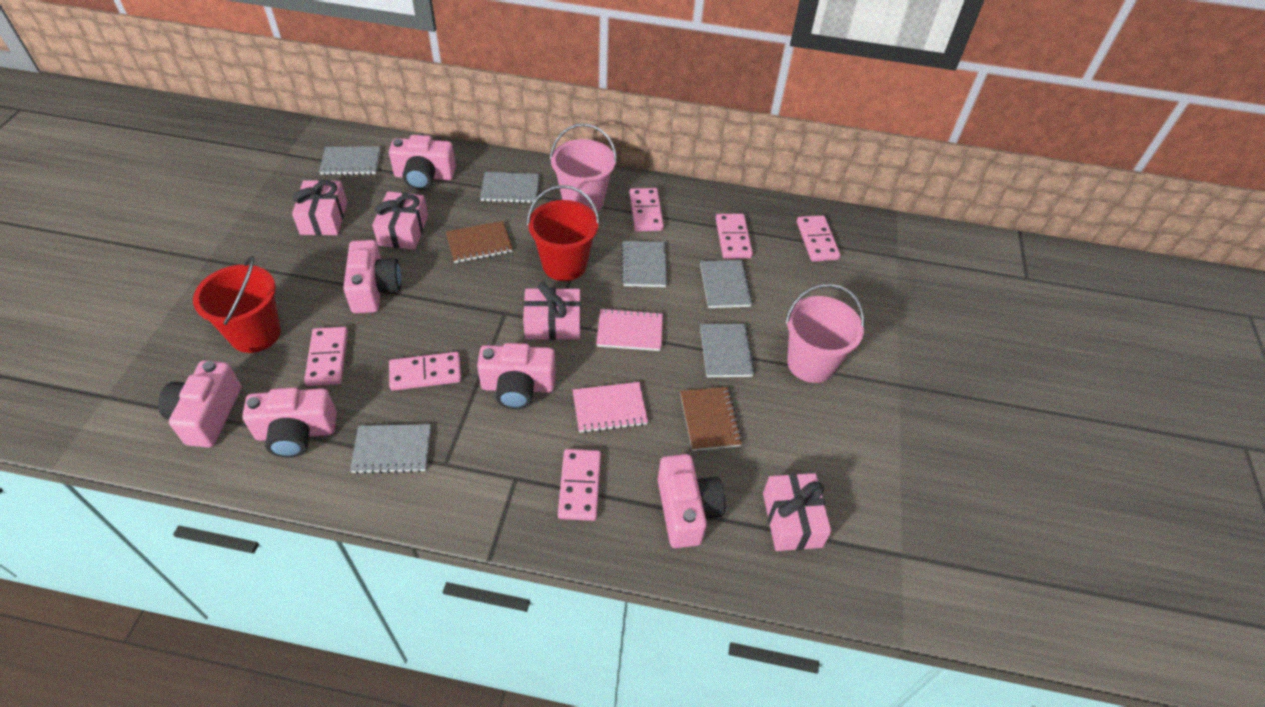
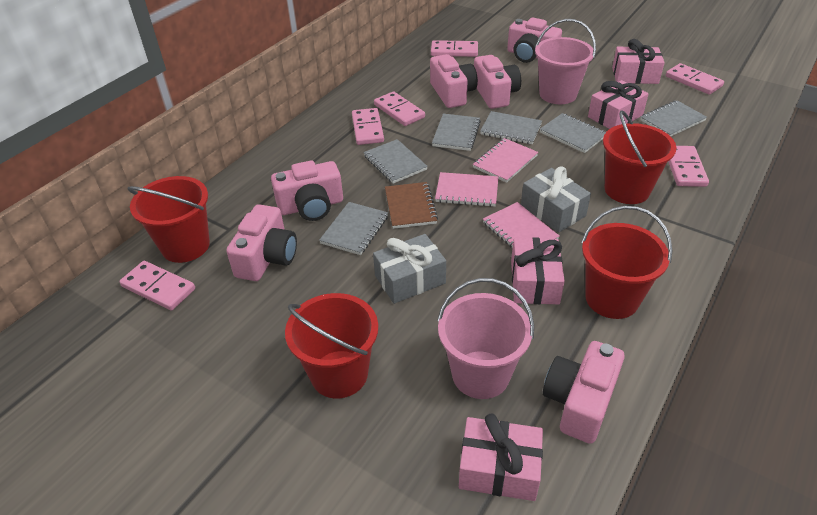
brown notebook: [446,221,513,263] [680,387,743,451] = 2 -> [385,182,438,229] = 1
grey gift: none = 0 -> [373,234,446,304] [521,167,591,233] = 2
pink notebook: [573,382,648,433] [597,308,663,351] = 2 -> [435,172,498,207] [473,138,538,183] [483,202,559,248] = 3
red bucket: [193,256,281,353] [527,185,600,281] = 2 -> [128,176,210,263] [285,293,378,398] [581,206,672,319] [603,110,677,204] = 4

